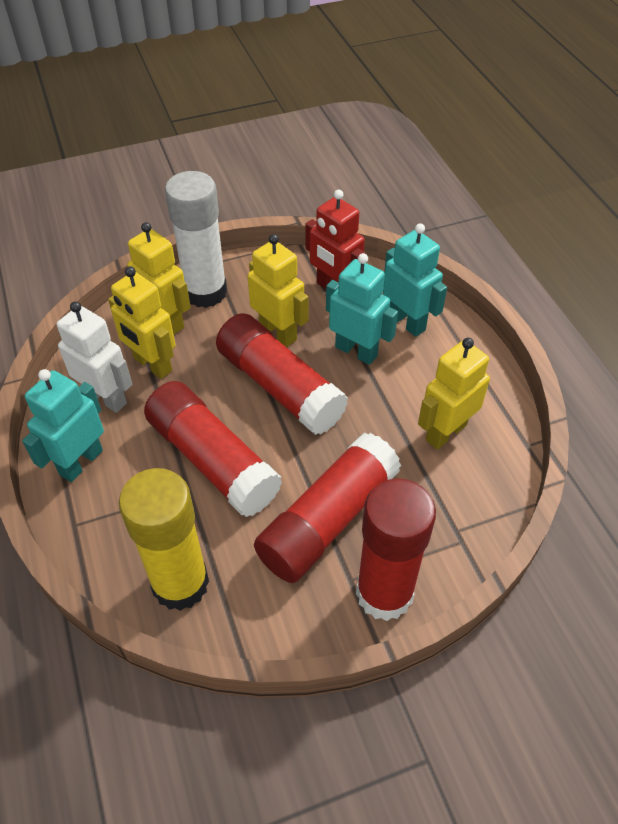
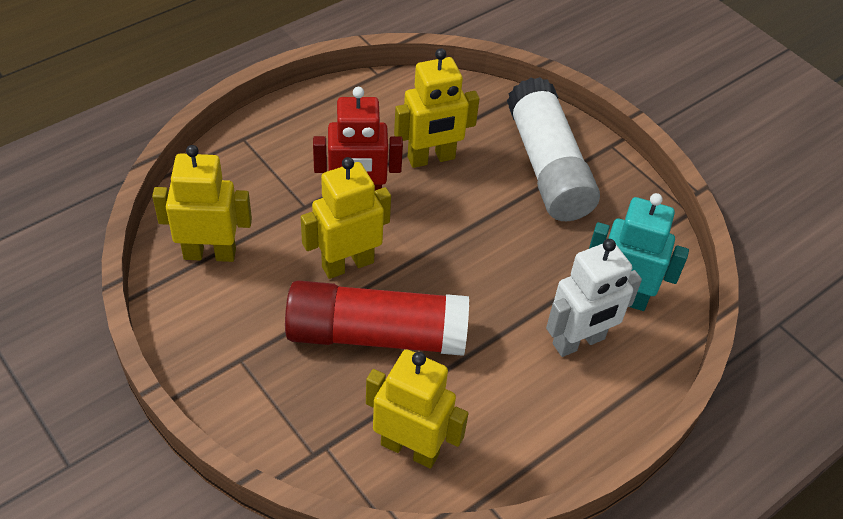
red glue stick: [144,381,282,517] [216,313,348,435] [254,433,401,583] [356,478,436,621] = 4 -> [285,280,469,356] = 1
turquoise robot: [22,369,104,482] [326,253,398,365] [383,223,447,337] = 3 -> [589,193,689,311] = 1
yellow glue stick: [119,468,209,611] = 1 -> none = 0

